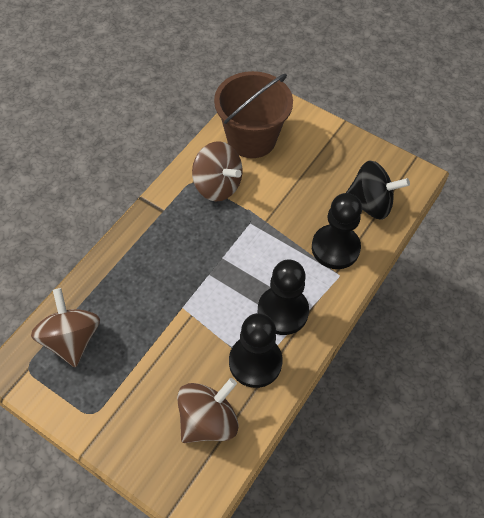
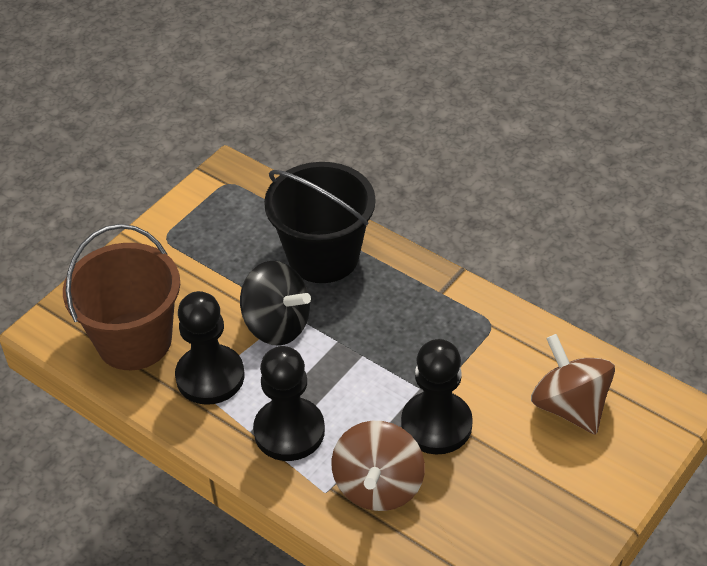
black bucket: none = 0 -> [264,162,376,283] = 1
brown spinning top: [31,288,100,367] [177,378,238,443] [192,141,242,201] = 3 -> [331,421,425,511] [531,334,615,435] = 2

